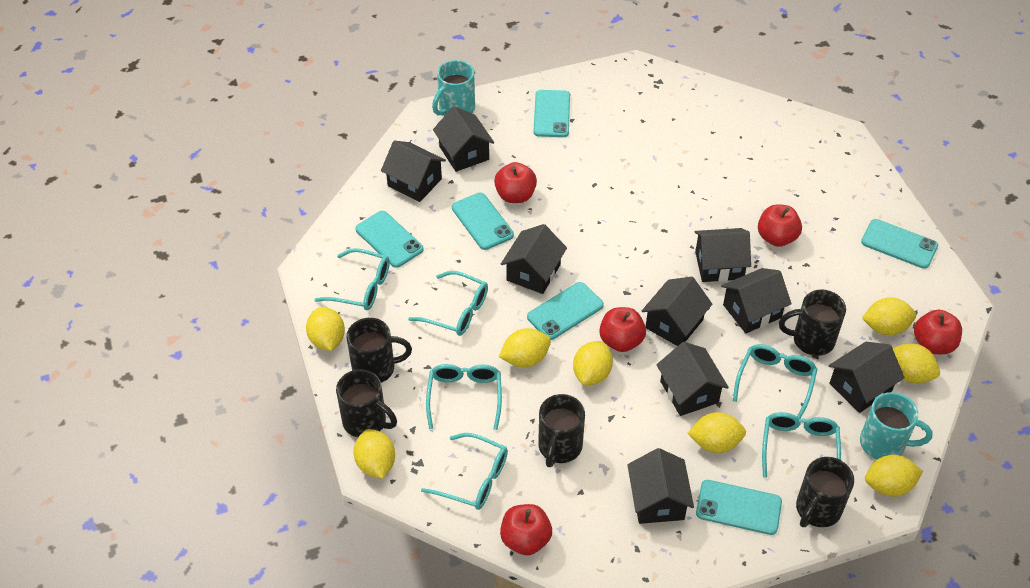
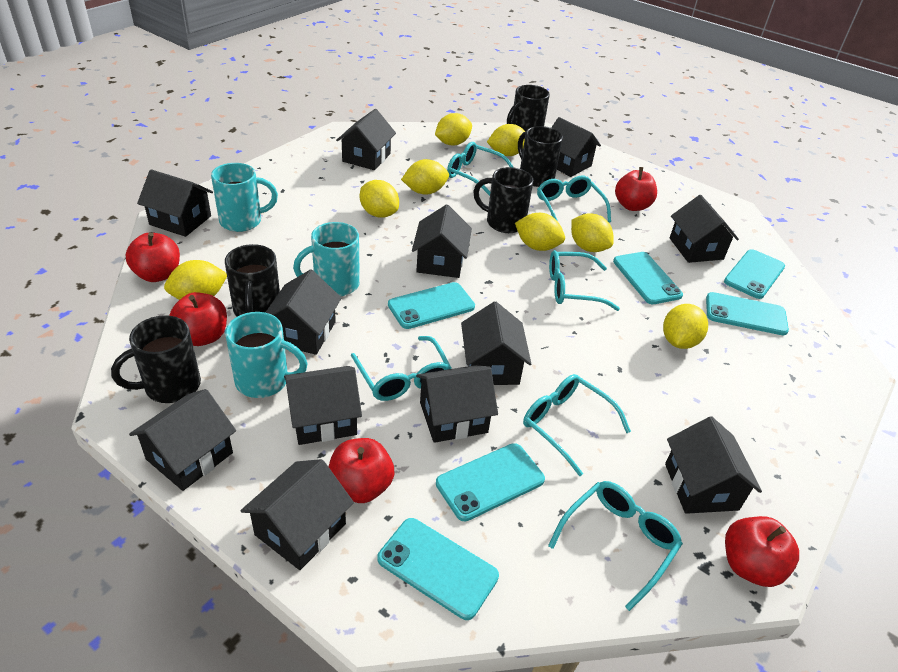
black house: [381,141,446,202] [433,106,494,172] [501,224,567,294] [627,448,694,524] [642,277,712,346] [657,342,729,416] [694,228,751,282] [721,268,792,333] [829,342,905,413] = 9 -> [129,389,236,491] [137,169,213,237] [241,459,354,570] [265,269,342,355] [284,366,362,445] [336,109,396,170] [412,204,472,278] [416,365,498,443] [461,301,531,385] [551,117,601,177] [665,416,762,514] [670,195,739,263] = 12
turquoise mug: [432,60,475,116] [860,392,933,460] = 2 -> [211,163,278,232] [225,312,308,398] [293,222,360,297] = 3

